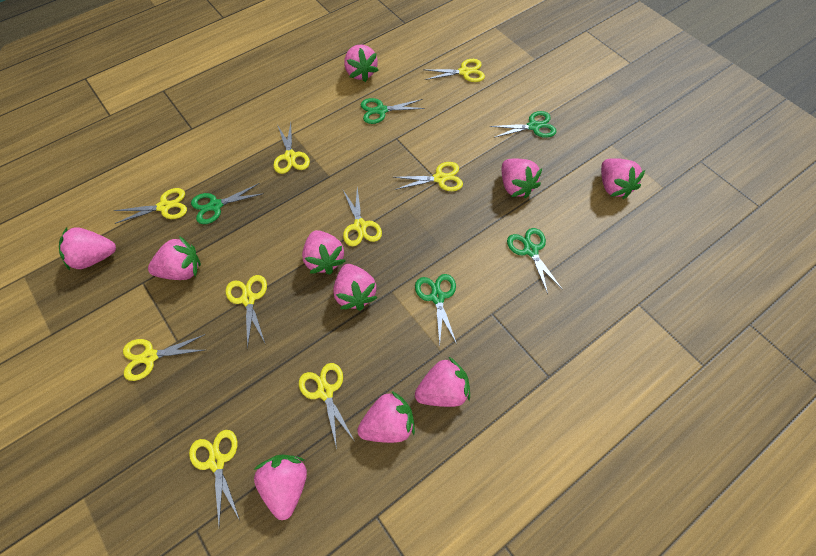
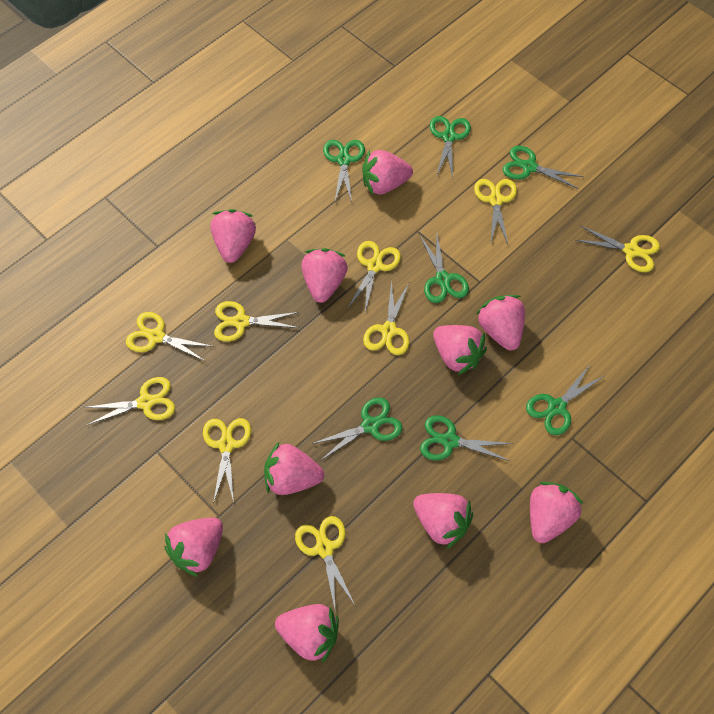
green scissors: [191,183,264,224] [361,98,425,124] [415,274,457,345] [490,111,556,138] [507,228,563,294] = 5 -> [311,397,402,461] [323,140,365,202] [419,231,469,303] [420,415,513,461] [430,116,471,177] [503,146,584,189] [526,365,604,435] = 7

